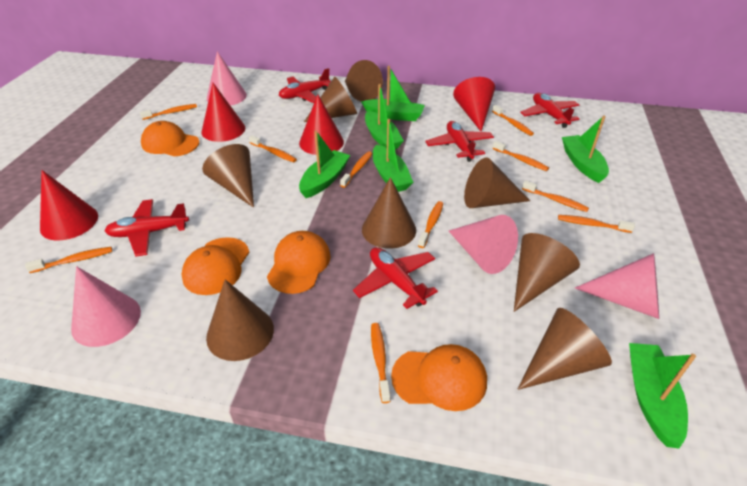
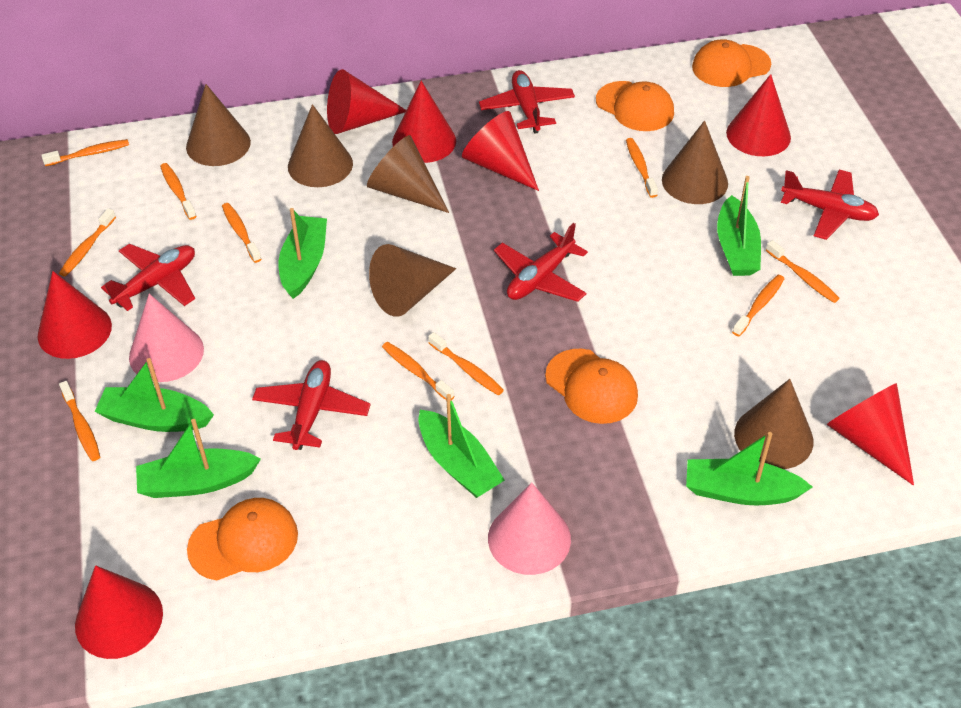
brown cone: [202,144,254,208] [206,279,274,361] [304,77,357,122] [345,60,383,101] [362,177,416,248] [464,157,530,208] [514,233,580,312] [517,308,612,390] = 8 -> [186,84,251,166] [288,104,353,187] [367,135,449,213] [369,244,456,317] [662,120,728,204] [734,379,813,469] = 6
pink cone: [71,266,141,347] [207,51,247,106] [449,215,518,274] [575,253,659,319] = 4 -> [129,294,204,382] [488,482,571,575] = 2
red cone: [40,170,98,240] [202,83,245,142] [299,94,344,155] [453,77,495,132] = 4 -> [38,271,112,359] [75,565,163,659] [327,69,406,134] [392,81,456,163] [462,111,539,191] [726,74,791,156] [826,383,914,485] = 7

